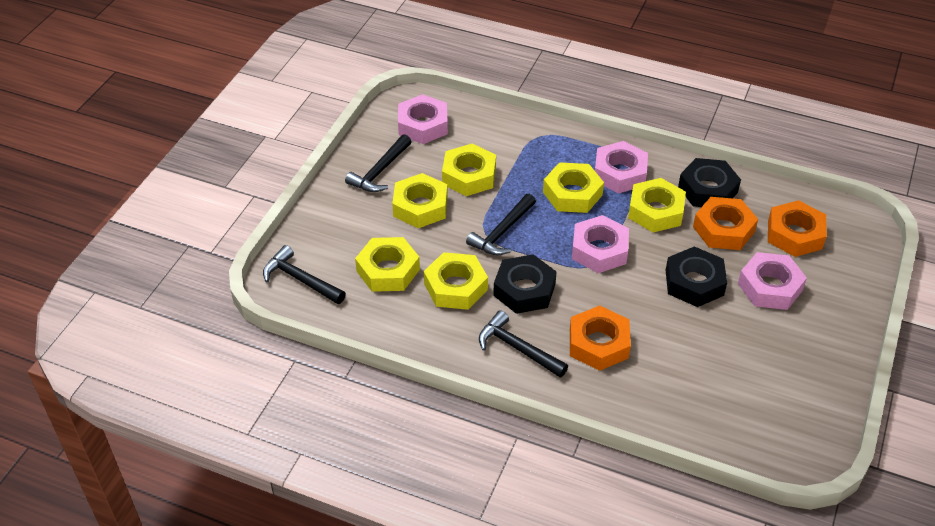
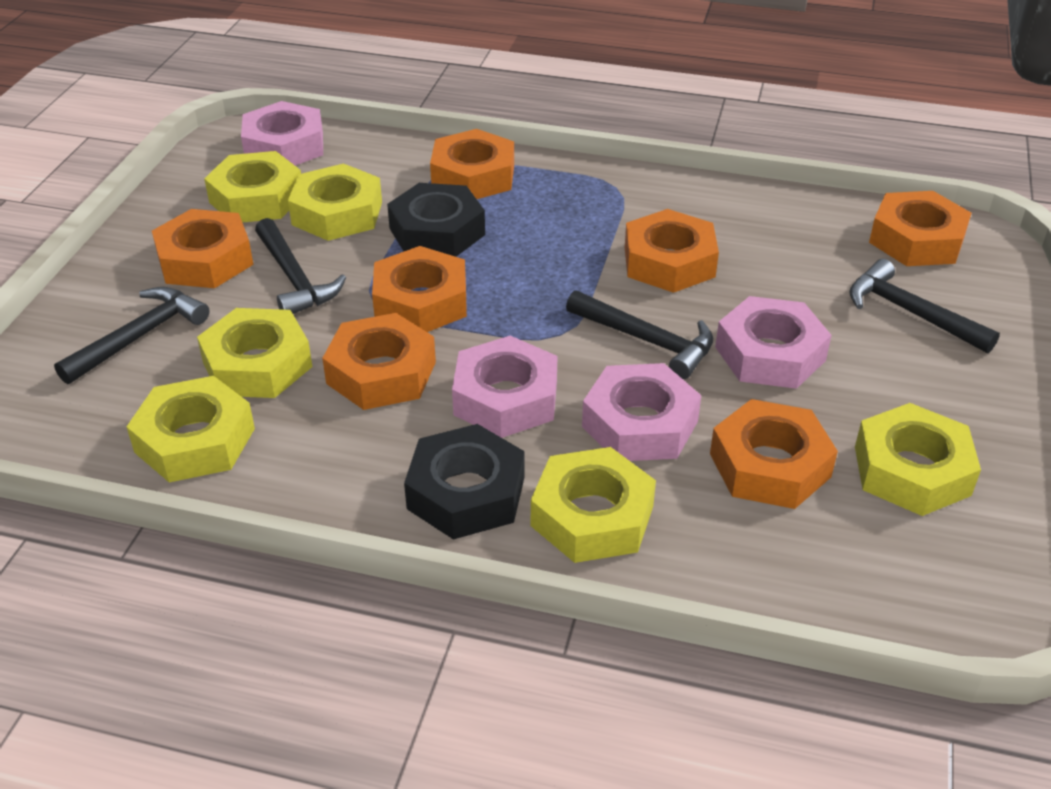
black nut: [493,254,557,314] [666,246,727,307] [678,158,741,207] = 3 -> [387,183,485,257] [404,424,525,540] = 2
orange nut: [570,306,631,371] [693,197,758,250] [768,200,827,257] = 3 -> [152,209,254,288] [322,313,436,410] [372,246,467,332] [430,129,514,199] [625,209,719,293] [710,399,838,509] [869,191,971,266] = 7

